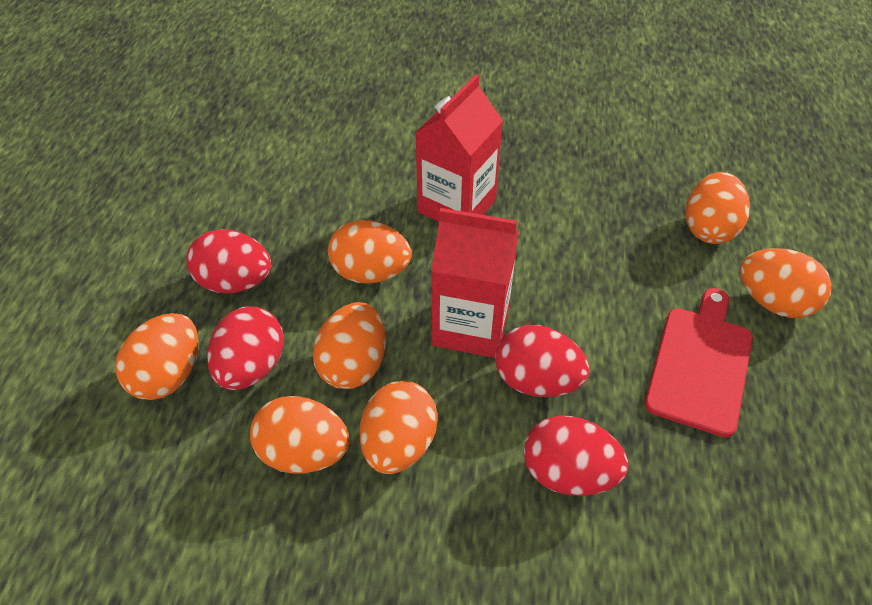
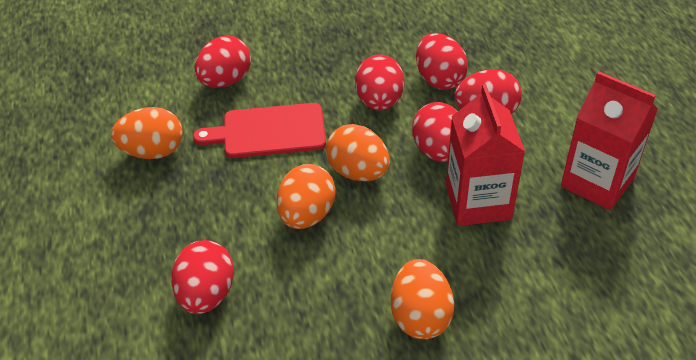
orange egg: [115,313,198,400] [250,396,350,474] [313,302,386,389] [328,220,412,284] [360,381,438,474] [685,172,750,244] [740,248,831,318] = 7 -> [111,107,183,159] [277,164,335,229] [326,124,390,181] [391,259,454,339] = 4
red egg: [186,229,271,294] [207,306,284,390] [495,325,590,397] [524,416,628,496] = 4 -> [171,240,234,314] [195,36,251,88] [355,54,404,111] [412,102,458,162] [416,33,468,90] [454,69,522,114] = 6

